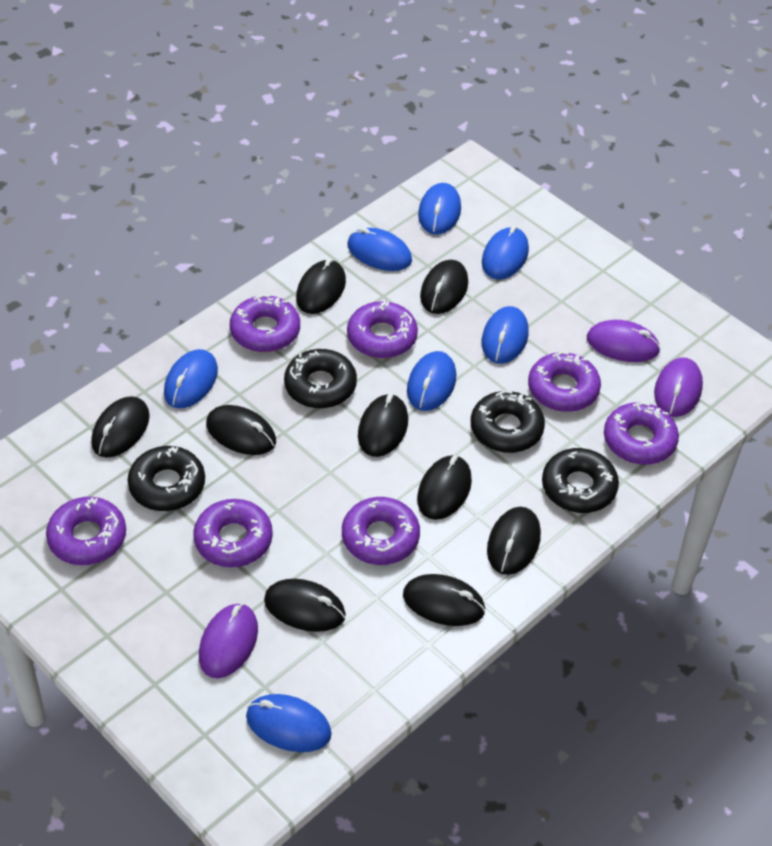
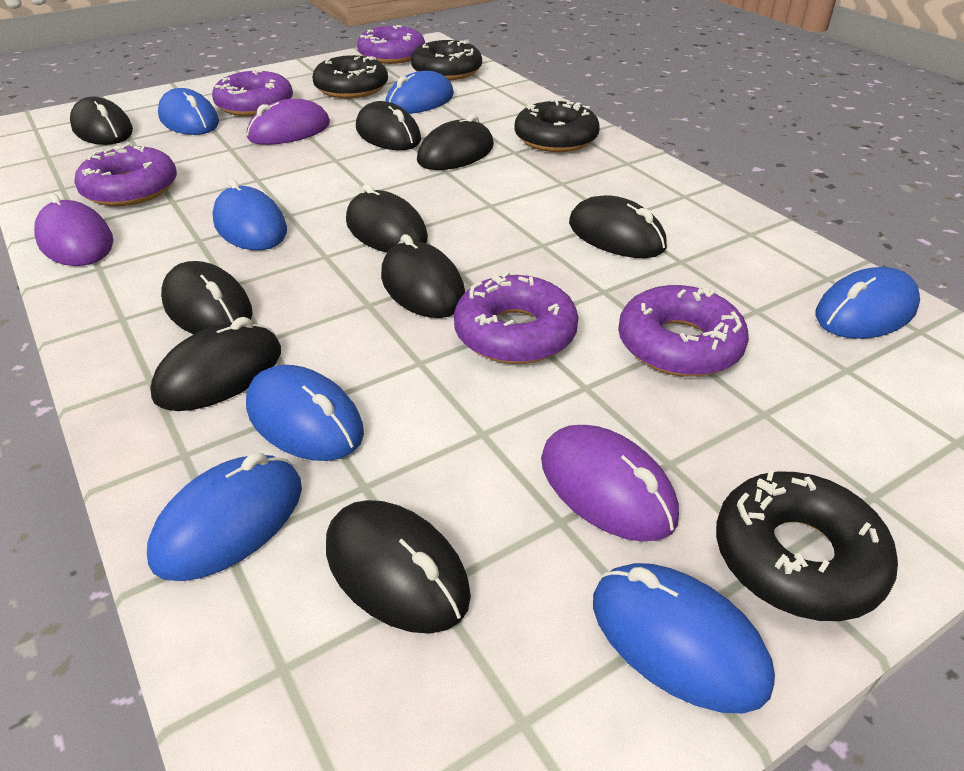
purple donut: [46,497,126,565] [193,499,273,567] [230,295,300,352] [342,497,420,565] [347,301,418,358] [528,352,601,412] [604,402,679,465] = 7 -> [74,144,177,206] [212,70,293,116] [357,25,425,64] [454,272,579,364] [618,285,749,377] = 5

